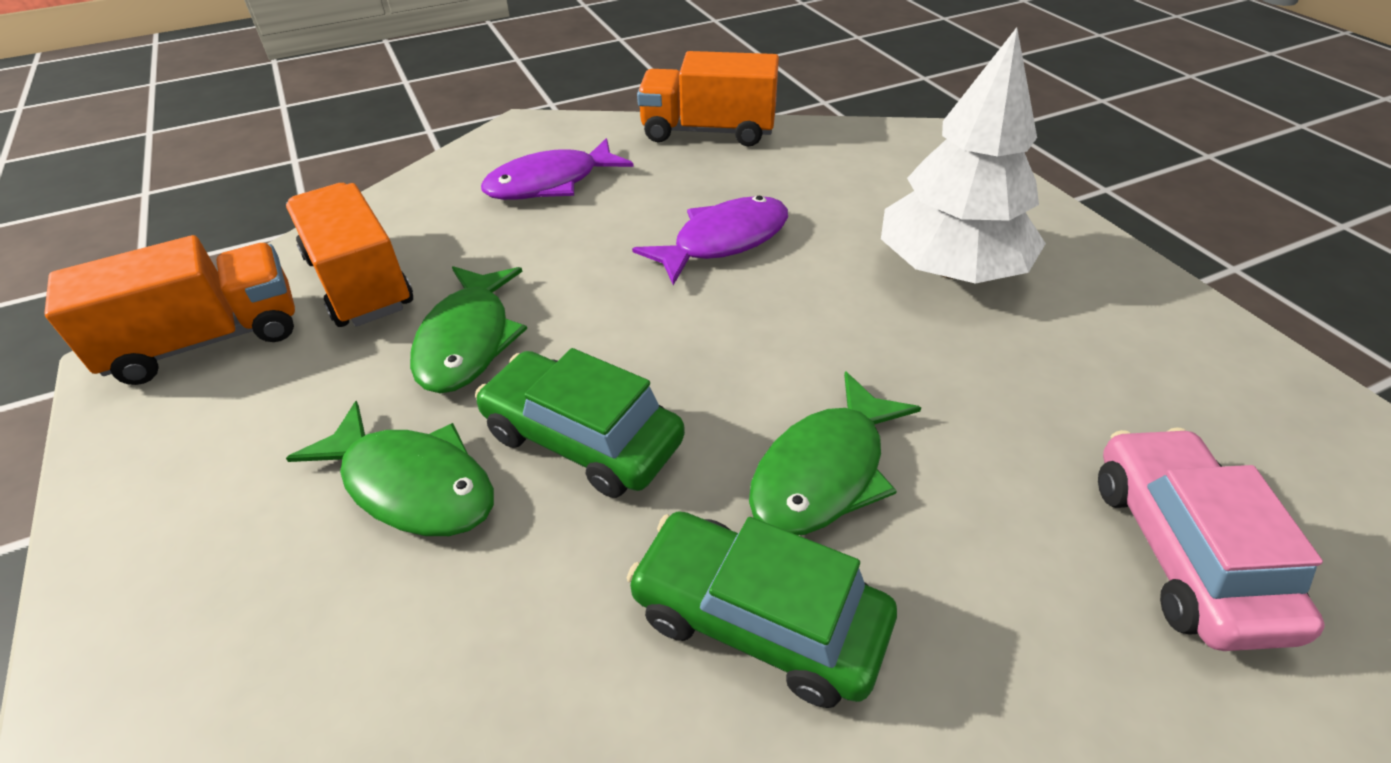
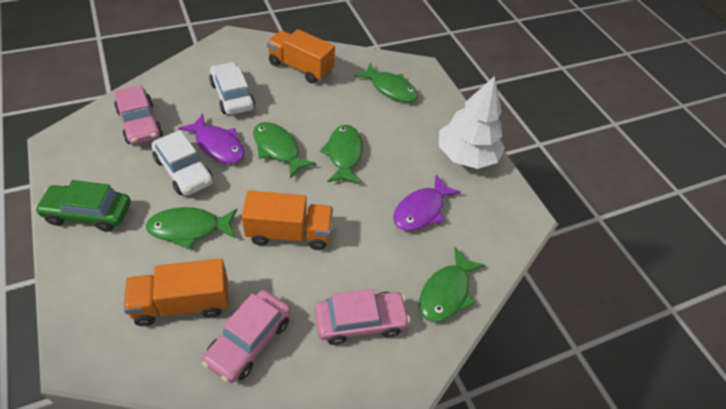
green car: [475,348,685,498] [627,511,897,708] = 2 -> [35,180,131,232] = 1
green fish: [286,401,494,536] [410,266,527,393] [749,371,921,535] = 3 -> [146,207,237,249] [253,122,316,179] [320,125,363,184] [354,63,418,102] [419,247,485,322] = 5
pink car: [1098,427,1325,651] = 1 -> [114,85,163,145] [202,290,291,383] [315,289,410,345] = 3
white car: none = 0 -> [151,130,213,196] [209,62,255,115] = 2

